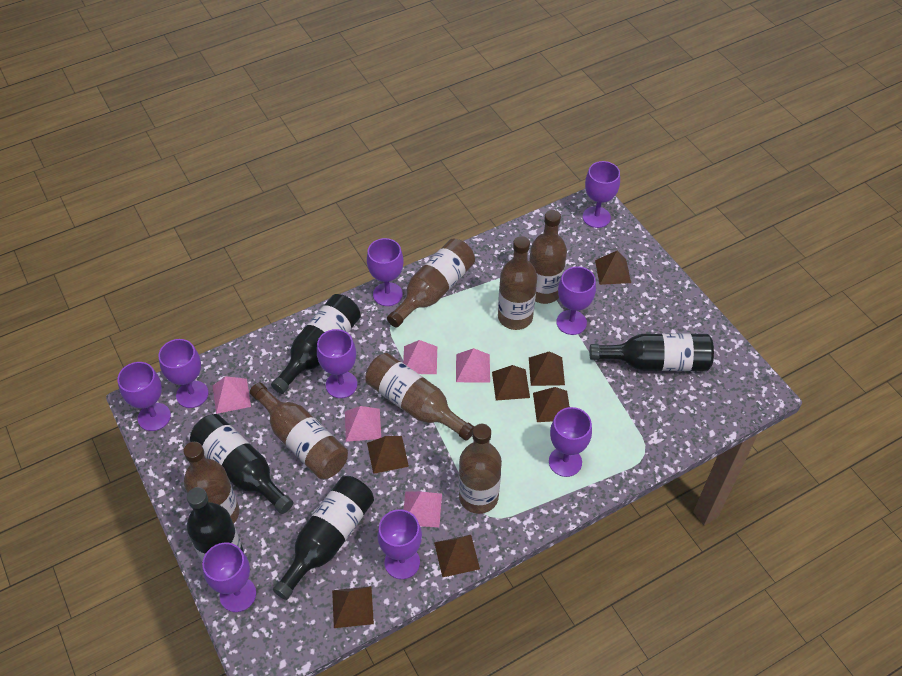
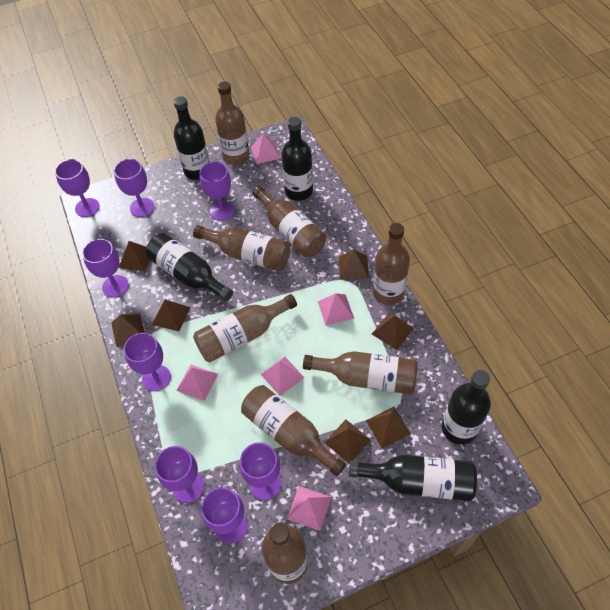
brown bottle: [184,442,240,523] [250,383,348,479] [365,353,474,441] [387,239,475,328] [459,424,502,514] [498,236,537,330] [529,210,567,304] = 7 -> [193,225,290,271] [193,294,297,362] [215,81,250,165] [241,385,346,476] [252,186,326,257] [262,523,308,584] [303,351,418,395] [373,223,410,305] = 8
purple goblet: [117,362,171,431] [158,339,208,408] [202,542,256,612] [317,329,357,398] [367,238,404,306] [377,509,422,579] [549,407,592,477] [556,266,596,335] [583,161,620,228] = 9 -> [55,159,100,217] [82,239,129,298] [114,159,154,217] [124,333,171,391] [155,446,204,503] [199,162,234,220] [201,487,248,544] [240,442,281,500] = 8

